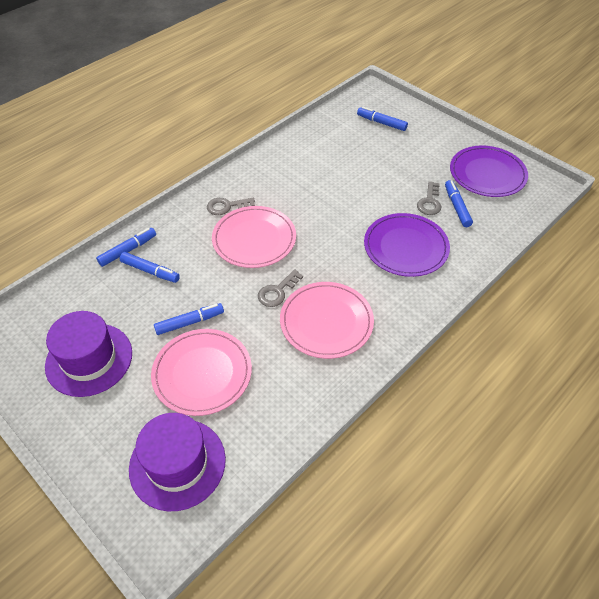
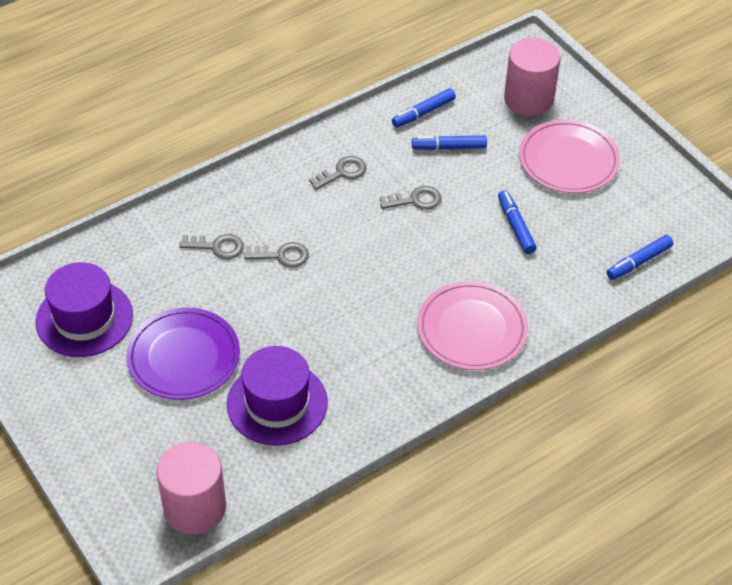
blue marker: [96,228,156,267] [120,252,180,283] [154,303,224,335] [357,107,408,131] [445,180,473,227] = 5 -> [392,88,456,128] [412,135,487,150] [498,190,537,254] [607,235,673,280] = 4
grey key: [207,198,255,215] [258,269,303,307] [417,181,441,215] = 3 -> [179,234,244,259] [244,242,309,267] [309,156,367,190] [380,186,442,210] = 4
pink cylinder: none = 0 -> [156,442,226,534] [504,38,561,116] = 2
pink plate: [151,329,252,416] [212,206,296,268] [280,282,374,359] = 3 -> [417,281,528,370] [519,119,620,193] = 2
purple plate: [364,213,450,277] [450,145,528,197] = 2 -> [126,308,240,400] = 1

